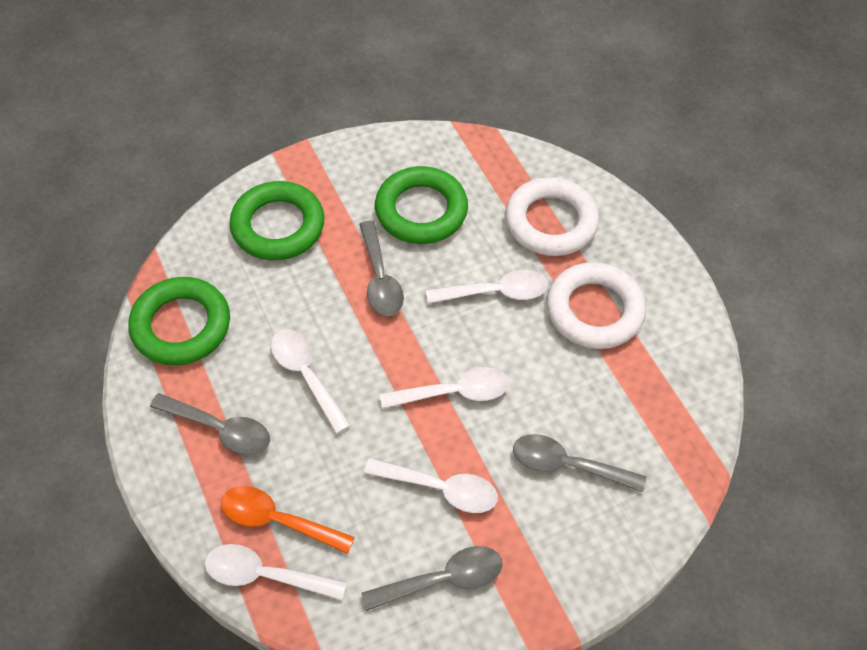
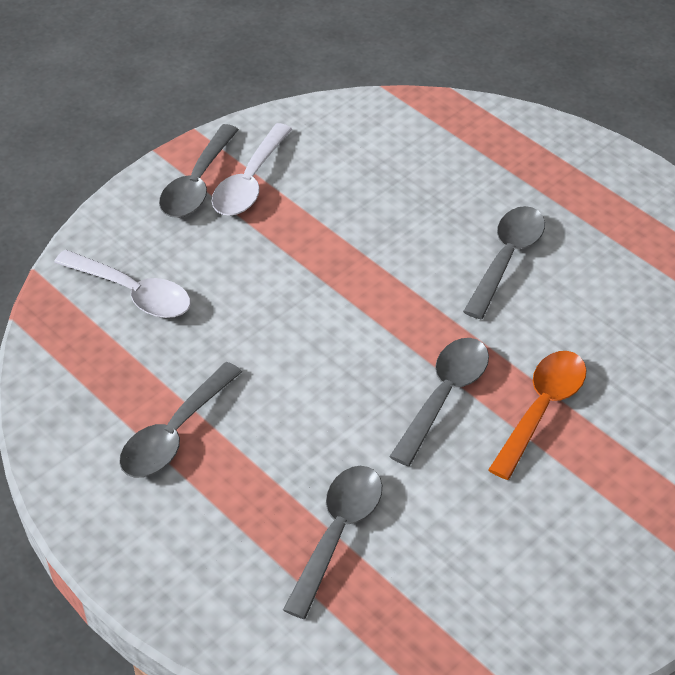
green ring: [128,277,230,365] [229,181,325,260] [375,166,468,244] = 3 -> none = 0
grey spoon: [150,393,270,455] [359,221,404,316] [362,546,503,611] [513,434,646,492] = 4 -> [119,362,242,478] [159,124,239,218] [283,466,382,619] [389,338,489,466] [463,206,545,319] = 5
white ring: [505,177,599,256] [547,262,646,349] = 2 -> none = 0
white spoon: [204,544,347,601] [271,329,351,434] [364,458,498,513] [380,367,509,409] [426,270,548,304] = 5 -> [54,250,191,318] [212,123,292,216] = 2

